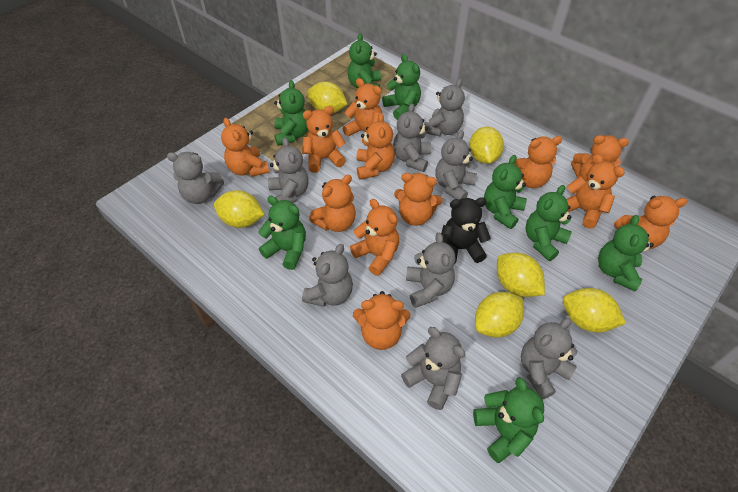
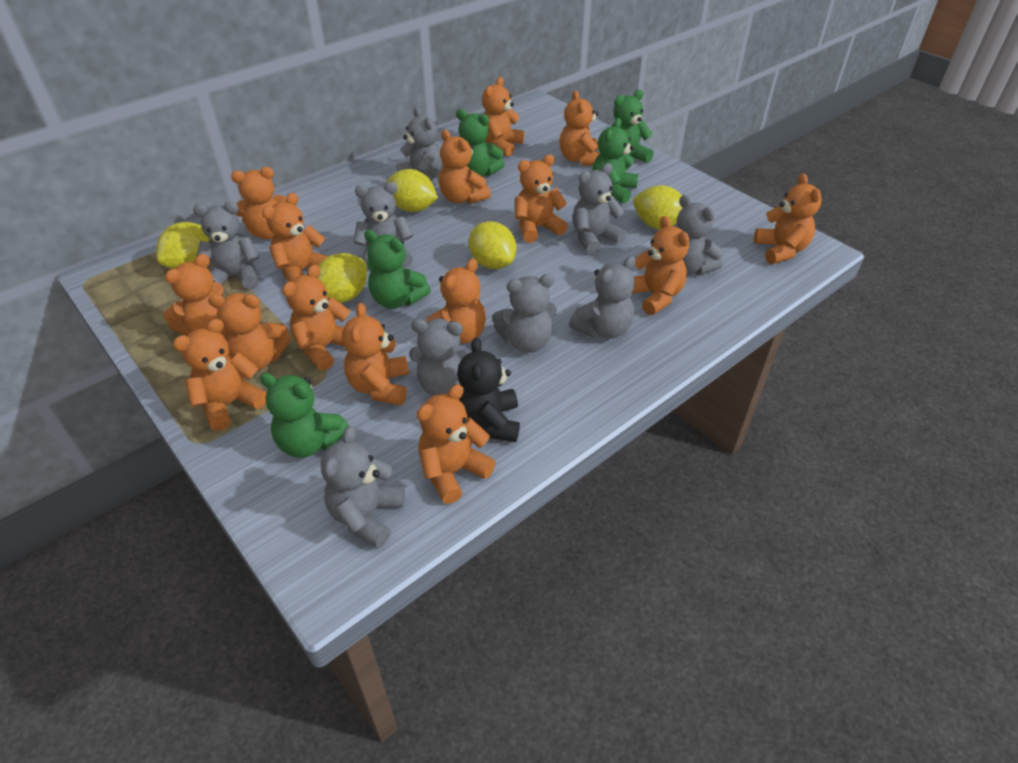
green teddy bear: [258,196,306,270] [274,80,308,146] [347,33,381,88] [382,54,421,120] [473,377,544,463] [484,155,527,229] [526,185,572,261] [598,215,654,292] = 8 -> [259,373,349,458] [364,230,431,309] [456,109,505,177] [592,118,638,204] [611,90,654,170] = 5
orange teddy bear: [221,118,269,177] [302,106,346,173] [309,175,356,232] [342,78,382,145] [350,199,399,276] [353,291,410,350] [356,113,395,179] [394,173,443,226] [515,136,562,188] [566,154,625,228] [571,135,629,180] [614,196,687,249] = 12 -> [163,254,224,336] [173,319,266,431] [208,293,291,370] [231,167,287,239] [262,193,328,281] [282,265,350,371] [342,303,409,406] [417,384,496,504] [426,259,486,344] [439,130,491,204] [482,77,524,157] [515,154,568,243] [559,90,600,166] [632,216,689,315] [754,173,822,264] = 15
yellow lemon: [214,190,265,228] [307,81,347,114] [469,126,504,164] [475,292,524,337] [497,253,545,297] [563,288,626,332] = 6 -> [156,222,210,269] [318,253,367,303] [386,169,438,212] [469,221,516,269] [633,185,682,229] = 5

